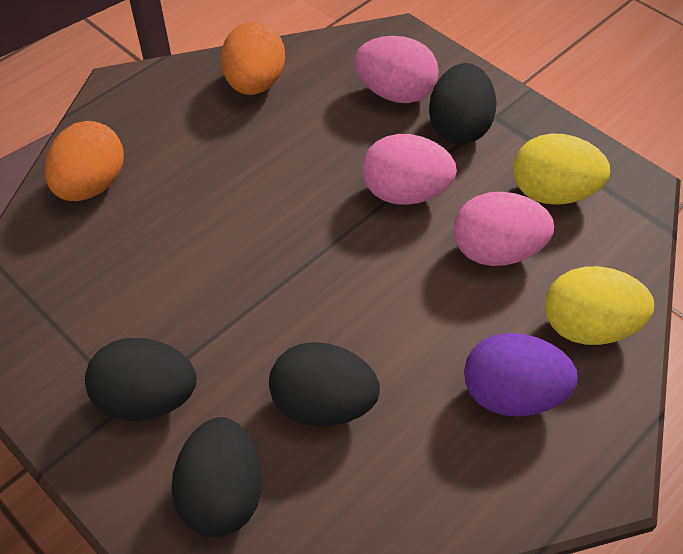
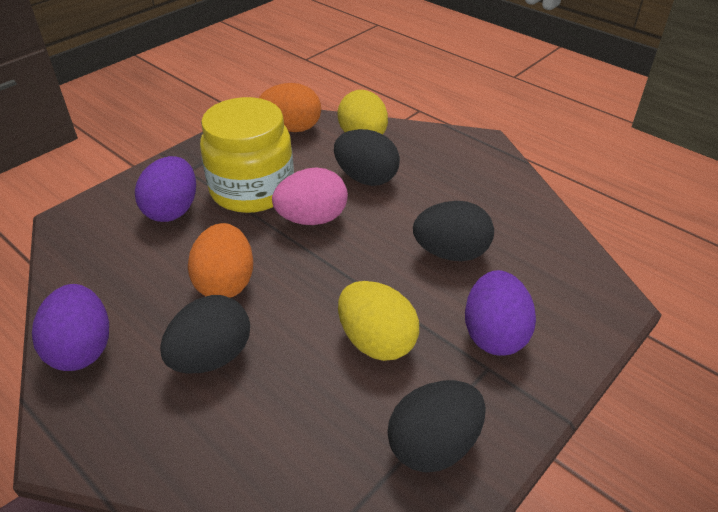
pink egg: [354,36,439,103] [362,134,457,205] [453,192,554,266] = 3 -> [272,167,348,225] = 1
purple egg: [464,333,578,417] = 1 -> [32,284,109,371] [135,156,196,222] [465,270,536,356] = 3
yellow jar: none = 0 -> [200,97,294,213] = 1

